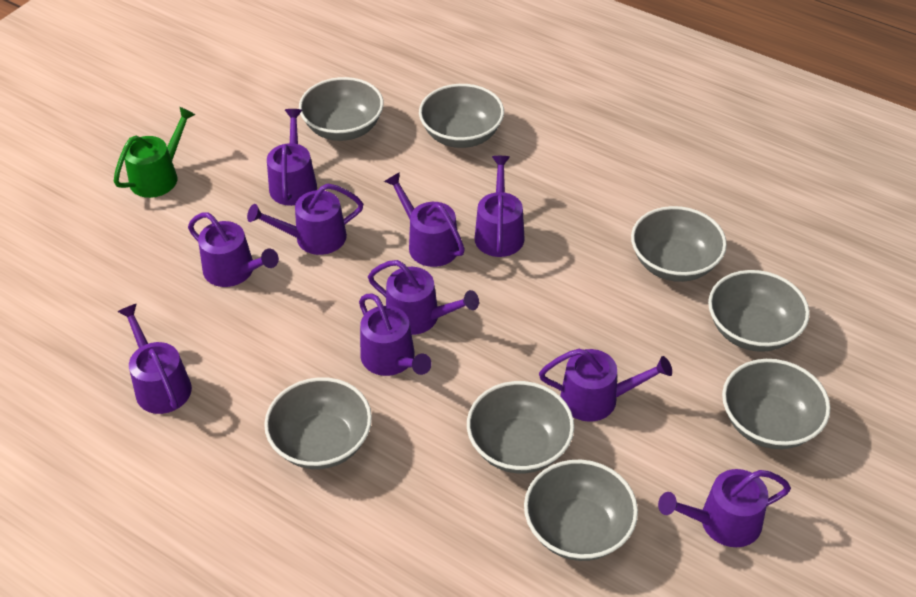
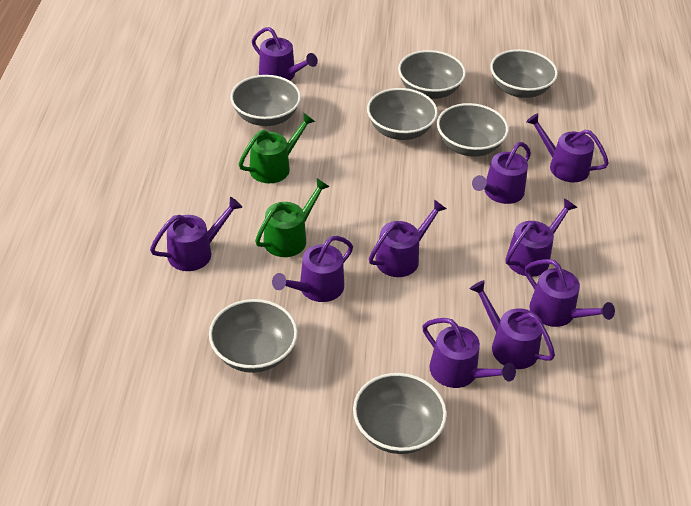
green watering can: [114,107,196,198] = 1 -> [239,113,315,183] [255,178,330,257] = 2
grey bowl: [264,377,372,469] [299,77,384,141] [419,84,504,148] [467,381,574,473] [524,460,638,561] [631,206,727,282] [708,270,810,352] [722,359,830,449] = 8 -> [209,299,298,373] [230,75,301,126] [353,373,447,454] [367,88,438,140] [398,50,466,99] [437,103,509,156] [490,49,558,98] = 7

